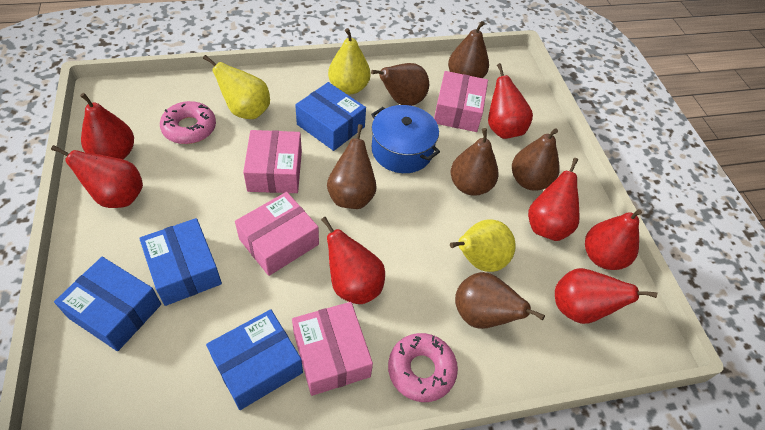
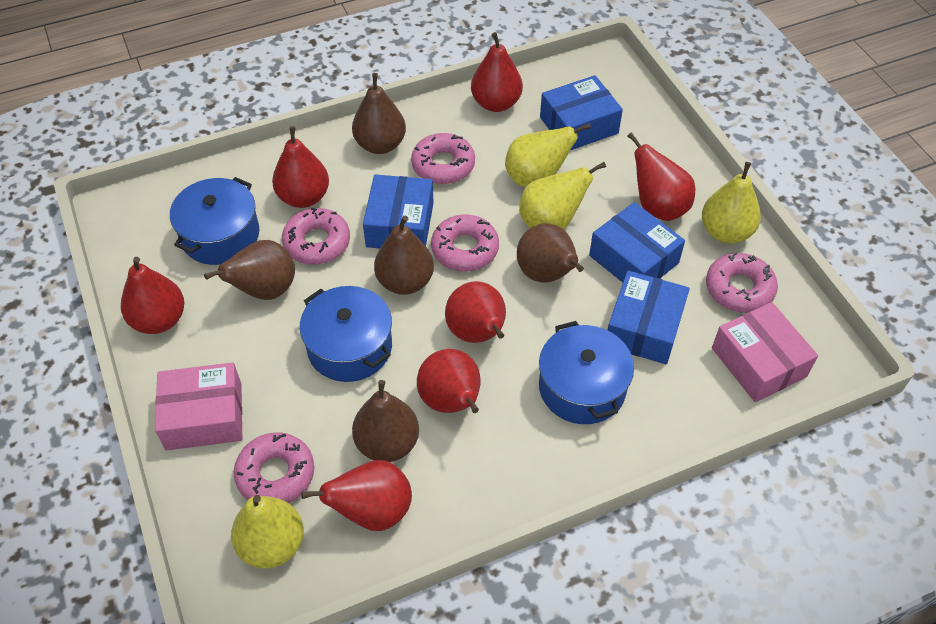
blue pot: [371,105,440,173] = 1 -> [170,177,259,265] [300,286,392,382] [539,321,634,424] = 3
brown pear: [327,124,377,209] [371,63,429,106] [448,21,489,78] [451,128,499,196] [455,272,545,329] [512,128,560,191] = 6 -> [204,240,295,300] [352,73,406,154] [352,380,419,462] [374,216,434,295] [517,223,584,283] = 5
pink box: [235,192,319,276] [243,130,302,193] [292,302,373,396] [434,71,488,132] = 4 -> [155,362,242,450] [712,302,818,402] = 2
pink donut: [160,101,216,144] [388,333,458,402] = 2 -> [234,432,314,503] [282,207,350,265] [411,133,475,184] [431,214,499,271] [706,252,778,313] = 5
yellow pear: [203,55,270,119] [328,28,371,94] [450,220,516,272] = 3 -> [231,495,304,569] [505,123,591,187] [519,162,606,230] [702,162,761,243] = 4

